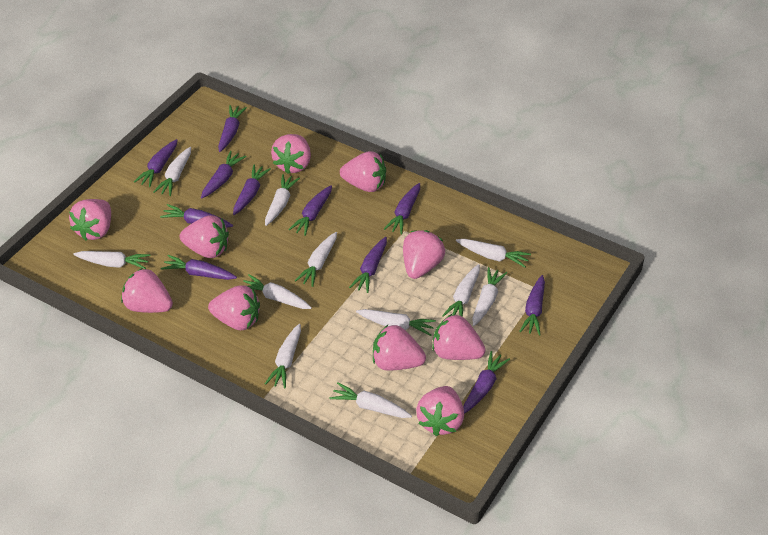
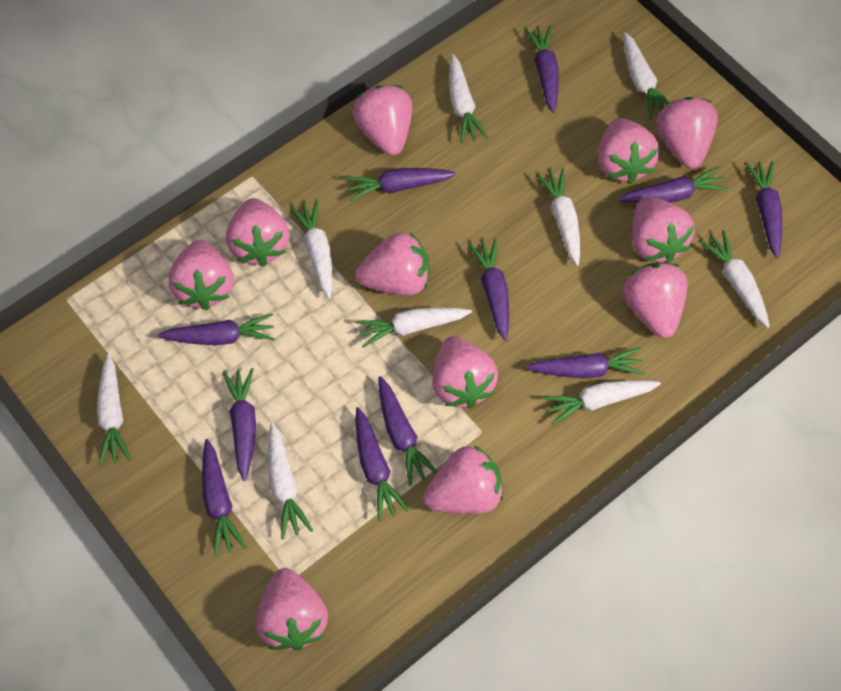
pink strawberry: [69,199,111,241] [121,268,173,313] [180,216,229,258] [208,285,260,330] [271,134,311,174] [340,151,386,192] [373,325,426,371] [403,230,445,279] [416,386,464,436] [432,314,486,360] = 10 -> [169,240,234,310] [226,198,290,267] [256,568,328,651] [353,85,412,156] [355,232,429,296] [423,445,503,514] [432,336,498,408] [598,118,660,184] [623,263,688,338] [632,197,695,263] [656,97,718,169] = 11
white carrot: [73,251,150,269] [153,147,191,196] [243,274,312,309] [265,174,300,226] [265,324,301,388] [295,232,337,287] [329,383,412,418] [356,309,436,336] [442,264,480,317] [456,239,531,268] [472,267,507,326] = 11 -> [97,354,131,465] [268,423,313,539] [290,199,332,298] [356,307,472,348] [449,54,488,143] [536,168,580,266] [543,380,661,425] [624,32,669,119] [699,230,770,328] = 9

